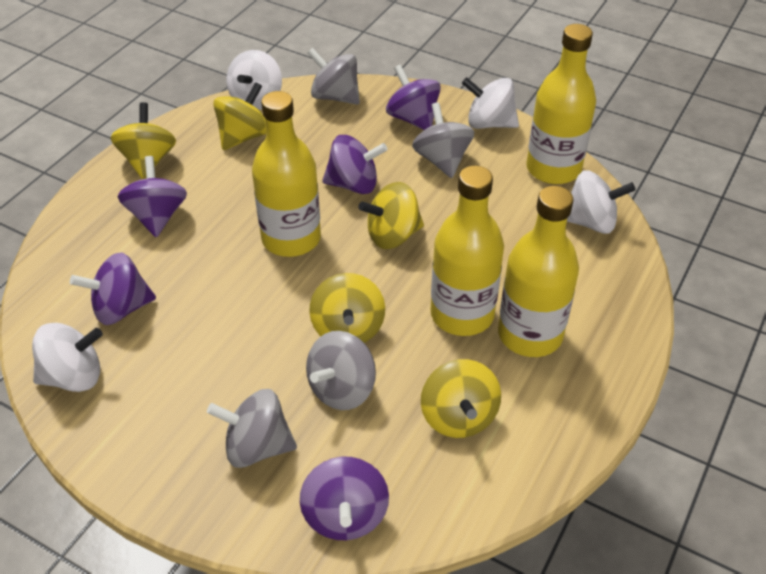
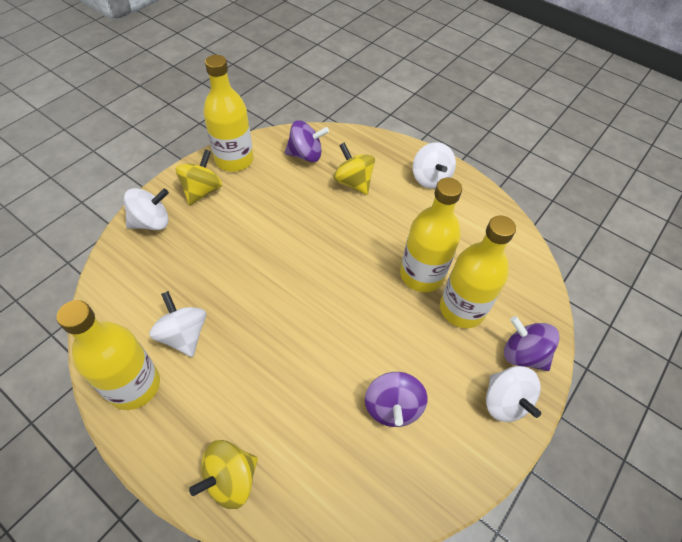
grey spinning top: [207,389,297,468] [306,331,376,410] [307,48,360,105] [412,102,474,178] = 4 -> none = 0
purple spinning top: [70,253,156,325] [118,156,187,237] [300,456,389,540] [322,135,388,194] [386,65,441,130] = 5 -> [285,121,329,162] [365,372,427,427] [504,316,560,371] = 3
yellow spinning top: [111,102,176,179] [213,82,266,150] [309,273,385,343] [359,182,424,249] [421,359,501,438] = 5 -> [175,149,222,205] [189,440,258,509] [334,142,375,195] = 3

